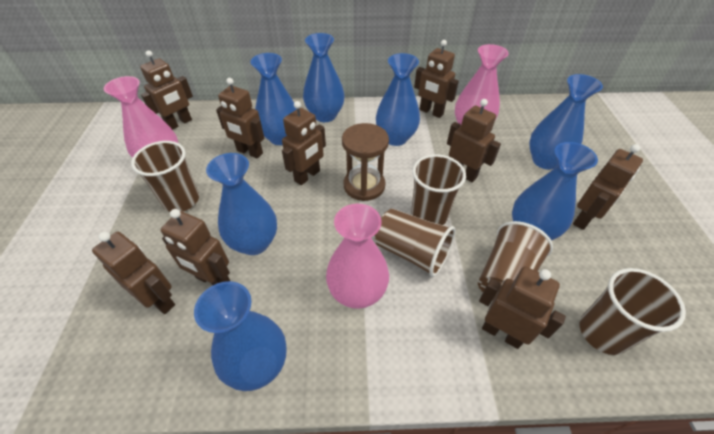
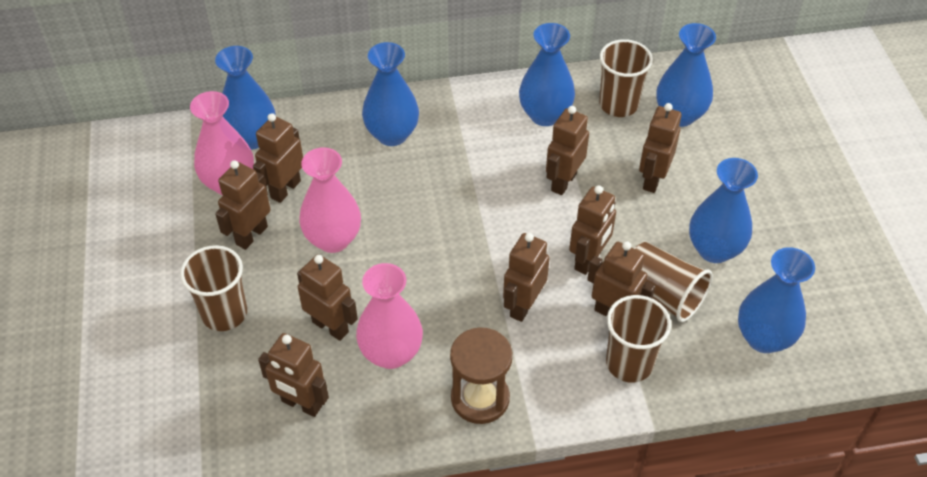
blue vase: [194,281,287,391] [206,153,277,255] [250,53,297,145] [303,33,345,122] [376,53,420,146] [512,142,598,240] [529,74,603,170] = 7 -> [215,46,276,150] [362,42,419,146] [519,23,575,126] [656,23,716,127] [689,158,758,263] [738,247,815,353] = 6
brown cup: [131,141,199,212] [375,208,455,277] [411,154,466,225] [478,221,553,301] [580,268,686,355] = 5 -> [180,245,247,331] [599,39,653,117] [606,295,671,383] [634,242,713,322] = 4

